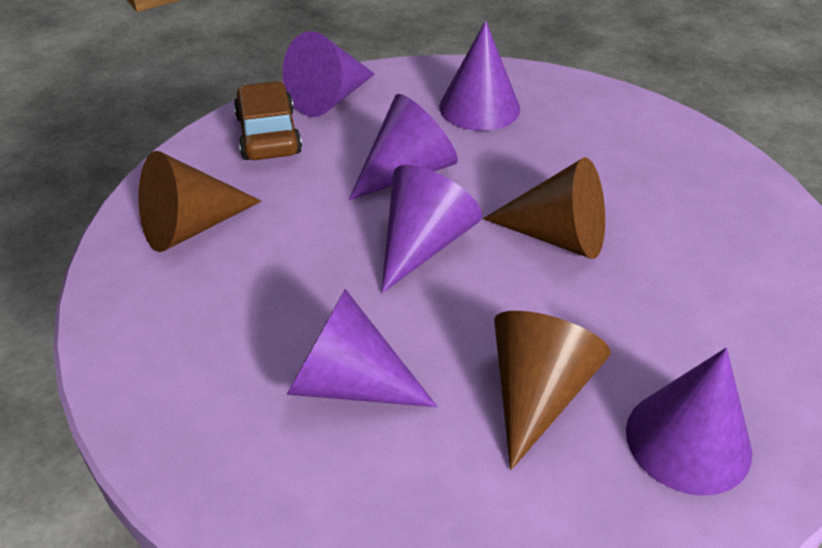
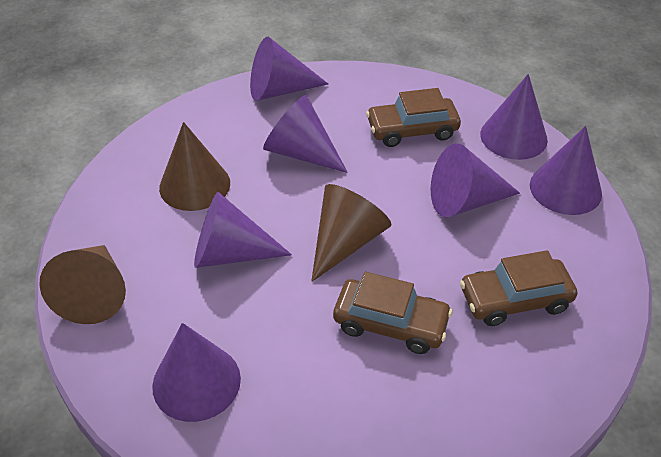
brown car: [234,81,302,160] = 1 -> [333,272,452,354] [366,88,461,147] [460,250,577,326] = 3
purple cone: [283,31,375,117] [287,289,437,407] [349,94,458,200] [381,165,482,293] [439,21,520,131] [626,348,752,496] = 6 -> [152,323,241,422] [194,192,292,268] [250,37,328,101] [263,95,348,173] [431,143,520,217] [480,74,548,160] [530,126,602,215] = 7

